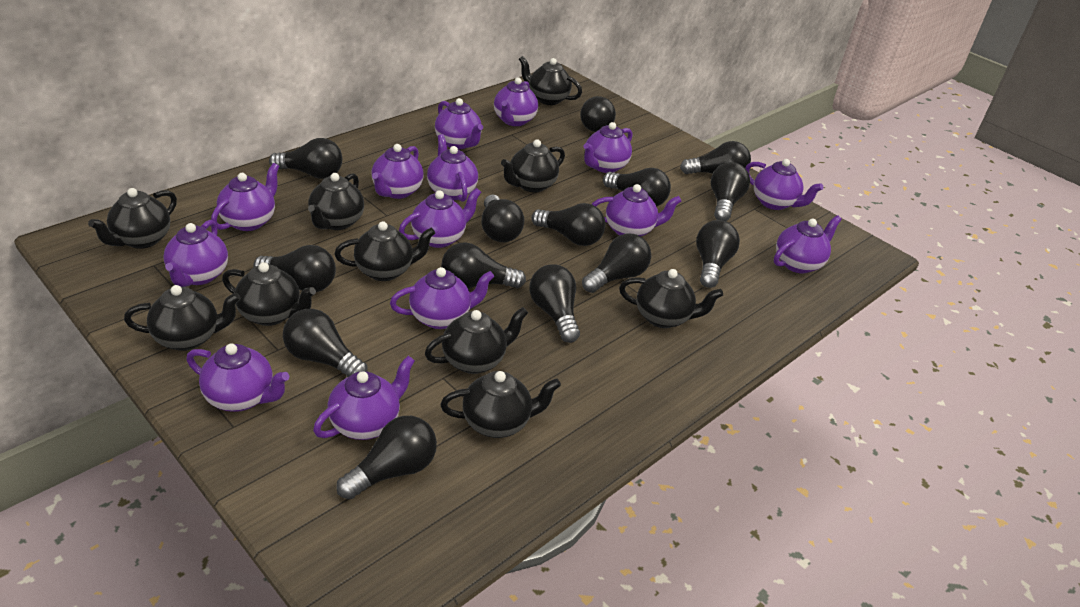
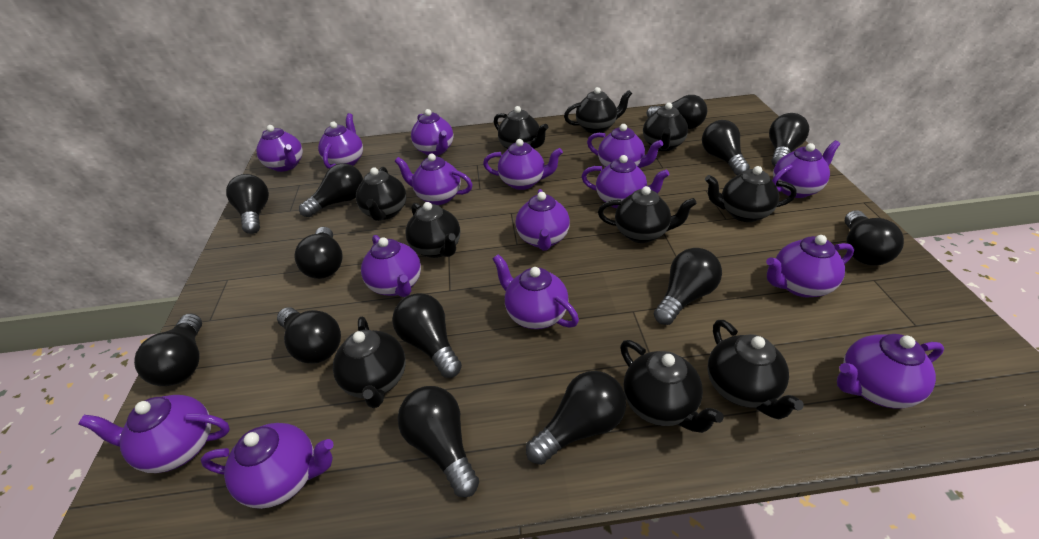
black light bulb: [253,245,336,292] [269,138,342,179] [283,309,368,377] [336,416,437,500] [441,242,526,288] [481,195,524,242] [529,264,580,343] [531,203,605,246] [580,96,616,132] [582,233,651,293] [603,168,671,207] [680,141,751,174] [696,220,740,288] [711,162,750,221] = 14 -> [134,314,202,386] [226,174,269,234] [277,307,341,364] [295,227,343,279] [299,163,363,217] [392,293,462,378] [398,386,479,497] [526,371,626,465] [647,95,707,129] [654,248,722,325] [702,120,750,175] [769,113,809,166] [845,210,904,266] = 13
purple teapot: [163,220,228,287] [186,344,289,412] [211,163,279,231] [313,356,415,440] [371,144,424,199] [390,267,494,329] [399,188,481,248] [427,134,478,202] [435,98,483,149] [494,77,538,126] [583,122,632,173] [592,184,681,237] [745,159,823,210] [774,215,842,274] = 14 -> [78,395,230,473] [201,423,334,509] [256,125,303,172] [318,113,363,169] [361,235,421,297] [394,153,473,205] [411,109,453,156] [483,139,563,190] [493,254,579,329] [515,189,570,251] [581,155,669,208] [587,124,663,168] [766,235,854,297] [772,140,840,198] [837,334,944,408] = 15

